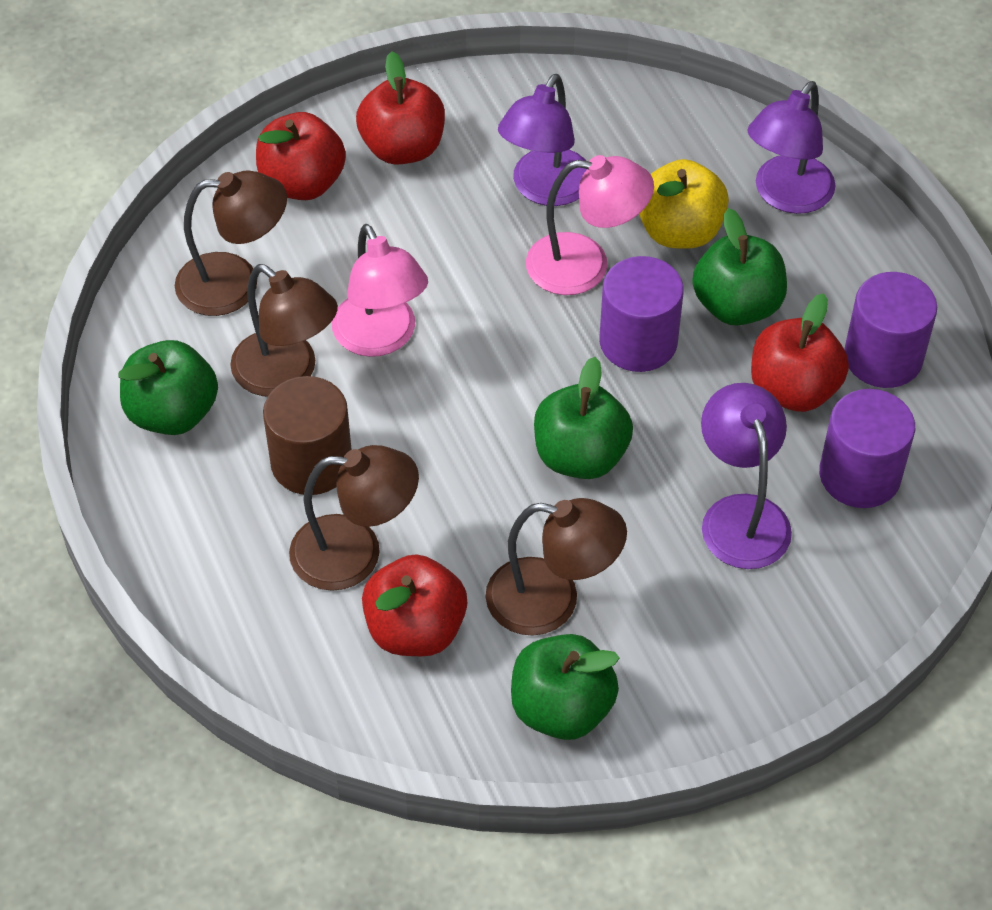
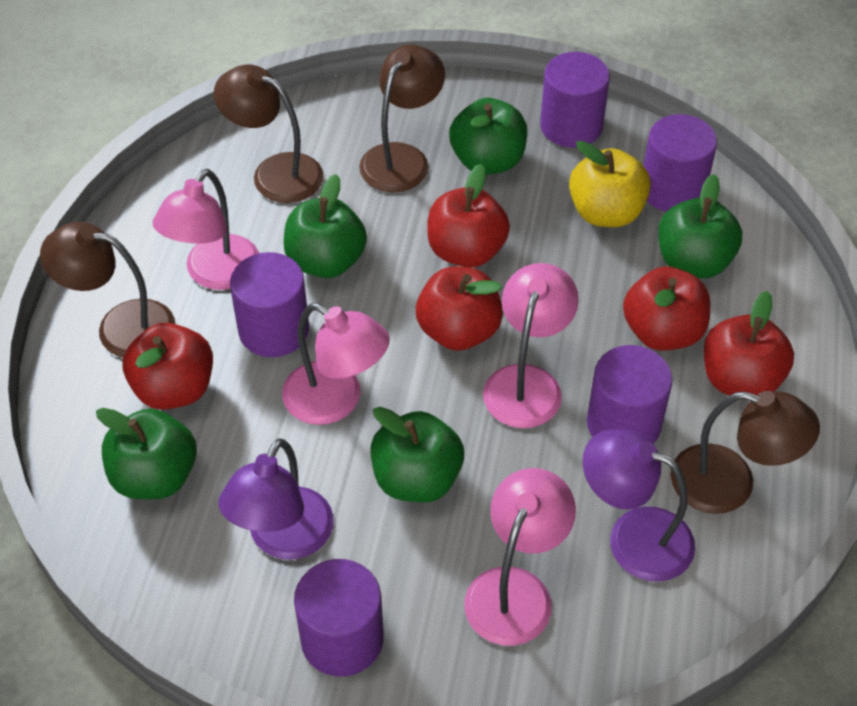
brown cylinder: [263,376,352,495] = 1 -> none = 0
green apple: [119,340,218,435] [511,634,620,740] [534,357,633,479] [692,208,787,326] = 4 -> [96,408,197,499] [283,174,367,278] [370,407,464,502] [449,98,527,175] [658,174,742,279] = 5
pink lamp: [332,224,428,357] [526,155,654,295] = 2 -> [153,169,259,290] [282,303,390,425] [464,468,576,646] [483,263,579,428] = 4
purple cylinder: [599,256,684,372] [819,389,915,508] [844,272,937,388] = 3 -> [230,252,309,357] [294,559,384,677] [540,52,610,148] [587,345,672,444] [644,114,717,212] = 5
purple lamp: [498,74,587,206] [701,383,792,569] [747,81,835,214] = 3 -> [218,438,334,560] [583,429,695,582] = 2
red apple: [256,112,346,200] [356,51,445,165] [362,554,467,656] [751,293,849,412] = 4 -> [123,323,213,410] [416,266,503,351] [427,164,510,268] [623,267,710,351] [704,291,794,400] = 5

